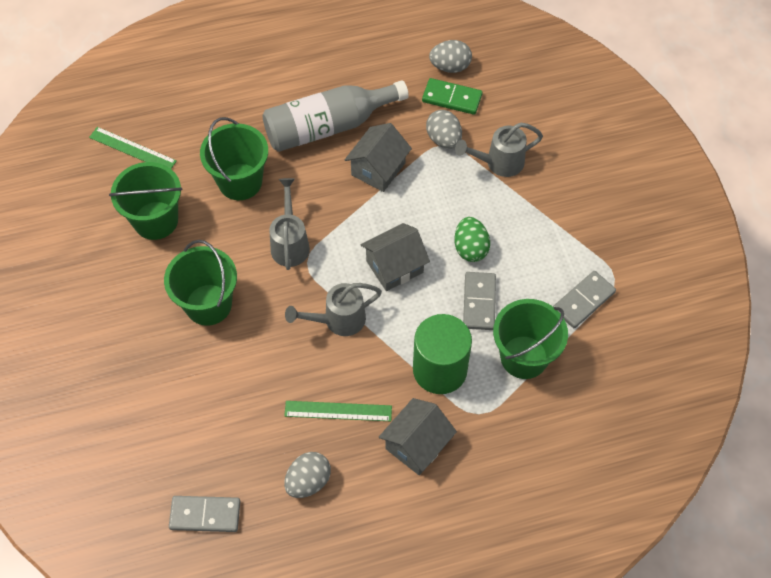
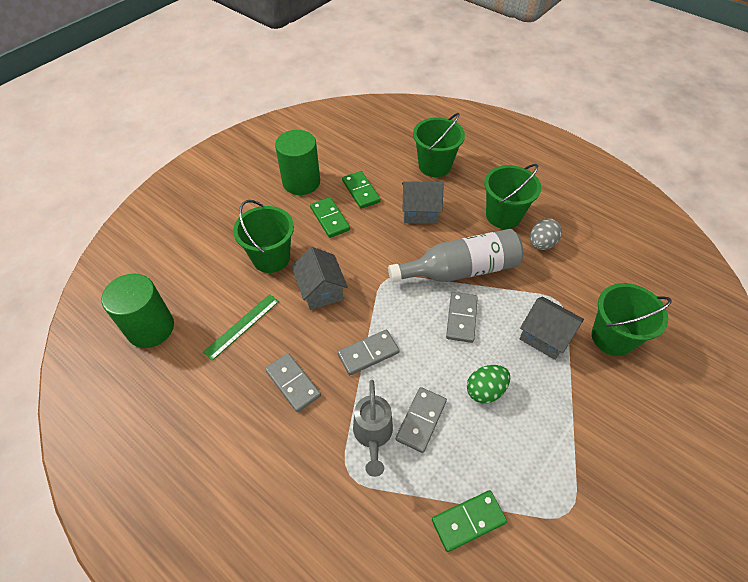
green cylinder: [413,314,472,394] = 1 -> [101,274,174,348] [275,130,320,195] = 2
green domino: [422,78,483,115] = 1 -> [310,197,350,238] [342,171,381,209] [432,490,507,552] = 3
green ruler: [89,127,177,169] [284,401,392,421] = 2 -> [203,294,279,361] = 1
grey domino: [169,496,241,532] [463,272,496,330] [553,271,616,328] = 3 -> [265,353,321,412] [338,330,400,375] [396,387,447,453] [446,292,478,343] = 4
grey egg: [284,452,331,498] [426,110,462,149] [429,40,472,73] = 3 -> [530,218,562,250] = 1
grey watering can: [269,178,310,270] [285,283,382,336] [455,122,543,177] = 3 -> [353,380,393,477] = 1

